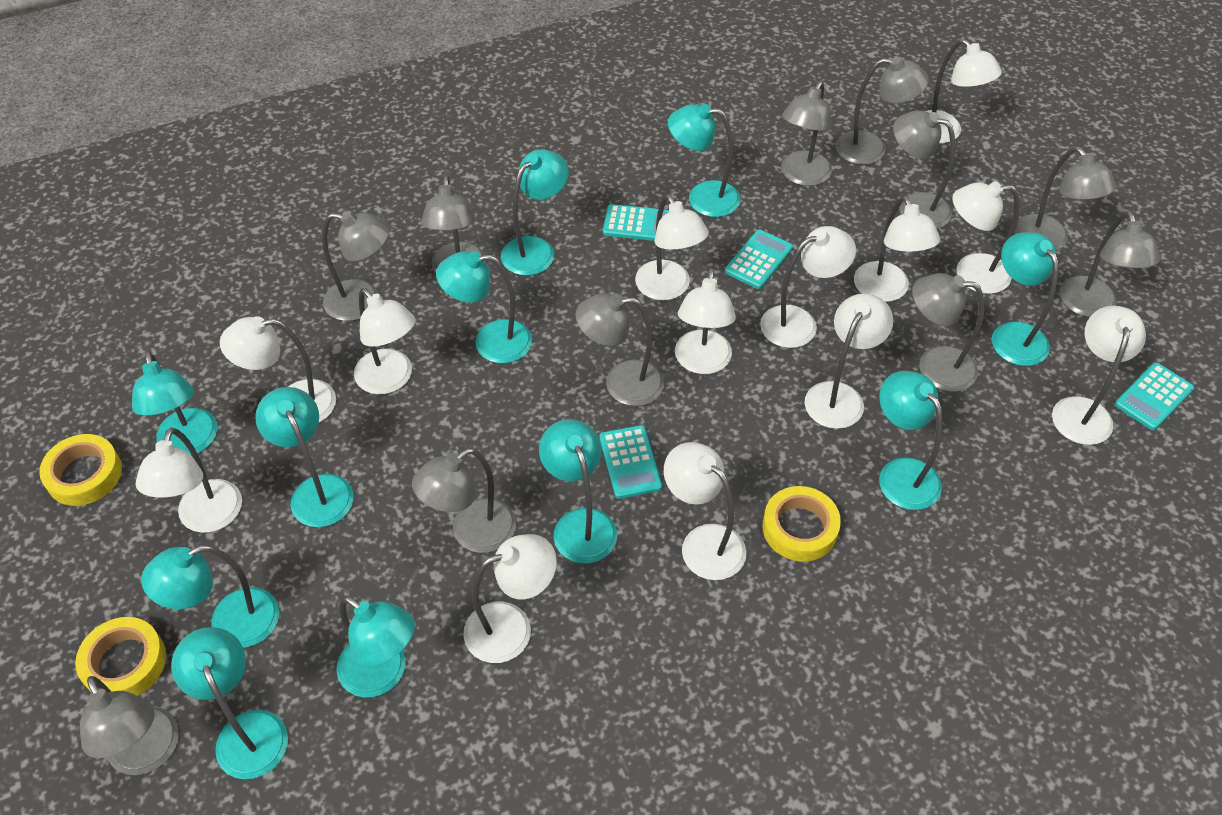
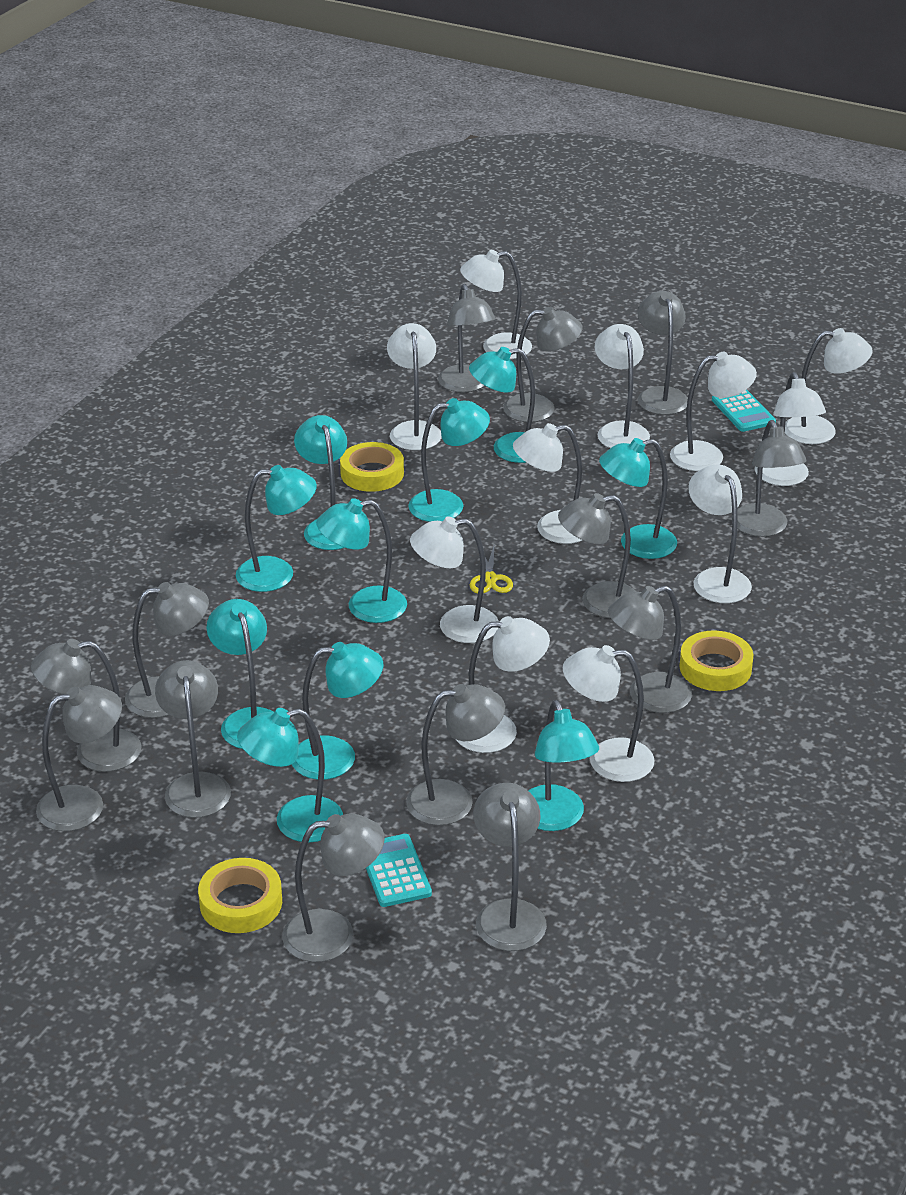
grey lamp: [80,676,179,775] [322,211,390,321] [412,448,516,553] [421,176,486,273] [575,293,664,406] [781,81,832,186] [836,57,929,165] [893,110,955,229] [912,273,984,392] [1014,147,1116,251] [1060,211,1160,317] = 11 -> [31,639,142,772] [36,685,122,831] [125,582,209,718] [155,660,231,818] [282,814,385,962] [406,684,505,825] [438,284,496,392] [473,783,547,951] [503,307,583,422] [558,493,637,618] [608,586,692,713] [637,291,688,415] [737,420,807,537] = 13
turquoise calculator: [599,425,662,499] [603,204,669,241] [725,230,793,289] [1115,362,1194,430] = 4 -> [366,834,432,907] [712,389,776,432] = 2
turquoise lamp: [132,351,218,456] [141,545,279,648] [171,627,288,779] [255,387,354,527] [336,596,415,697] [436,251,532,363] [501,149,569,276] [539,419,617,563] [668,104,740,217] [879,371,942,510] [992,232,1058,366] = 11 -> [206,599,274,749] [236,465,317,592] [237,708,343,842] [292,642,383,780] [294,415,347,550] [316,498,407,623] [408,398,490,522] [469,347,535,463] [528,700,599,831] [599,438,677,559] = 10
white lamp: [136,428,242,533] [220,316,336,422] [354,288,416,394] [463,534,557,663] [635,194,709,300] [664,442,747,580] [675,268,736,374] [760,226,856,348] [805,293,893,429] [854,196,940,302] [926,39,1002,143] [952,181,1020,294] [1052,306,1146,445] = 13 -> [387,323,442,450] [410,516,499,643] [456,616,550,753] [460,250,532,359] [513,423,583,544] [563,645,655,782] [595,324,650,448] [670,352,757,471] [688,464,752,603] [755,372,826,486] [785,328,873,444] = 11
yellow scissors: none = 0 -> [470,546,513,593] = 1

